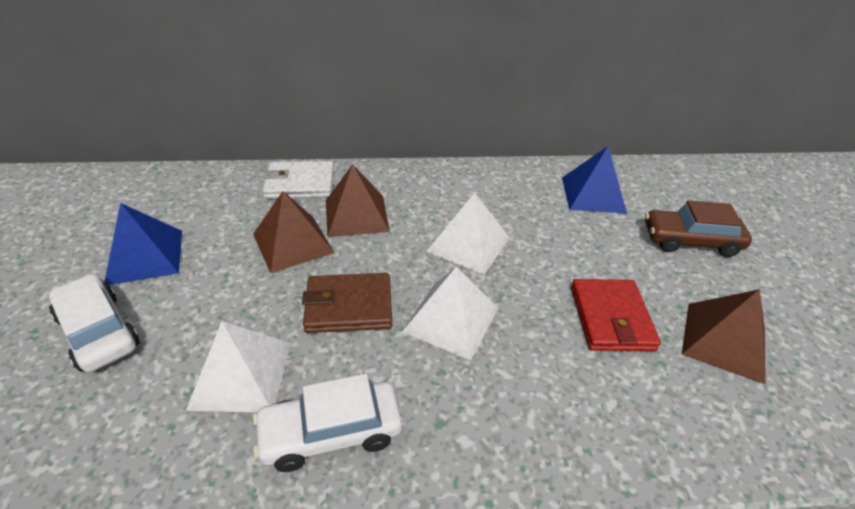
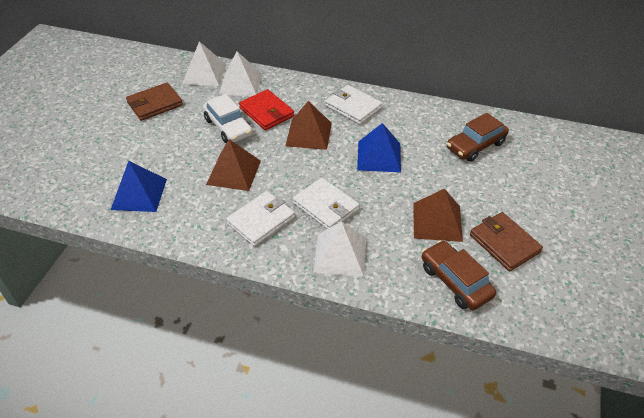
brown car: [645,200,752,257] = 1 -> [422,240,496,310] [447,113,509,162] = 2
brown wallet: [302,273,392,333] = 1 -> [126,83,183,121] [470,212,543,271] = 2
white car: [49,274,140,372] [253,374,402,472] = 2 -> [203,94,252,143] = 1
white wallet: [263,161,334,199] = 1 -> [226,191,295,247] [293,178,359,229] [325,85,382,125] = 3

